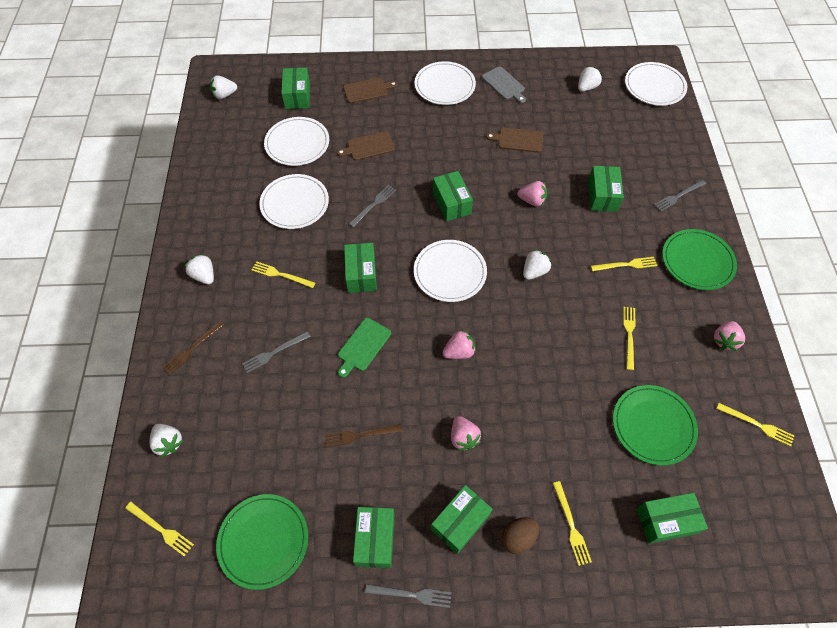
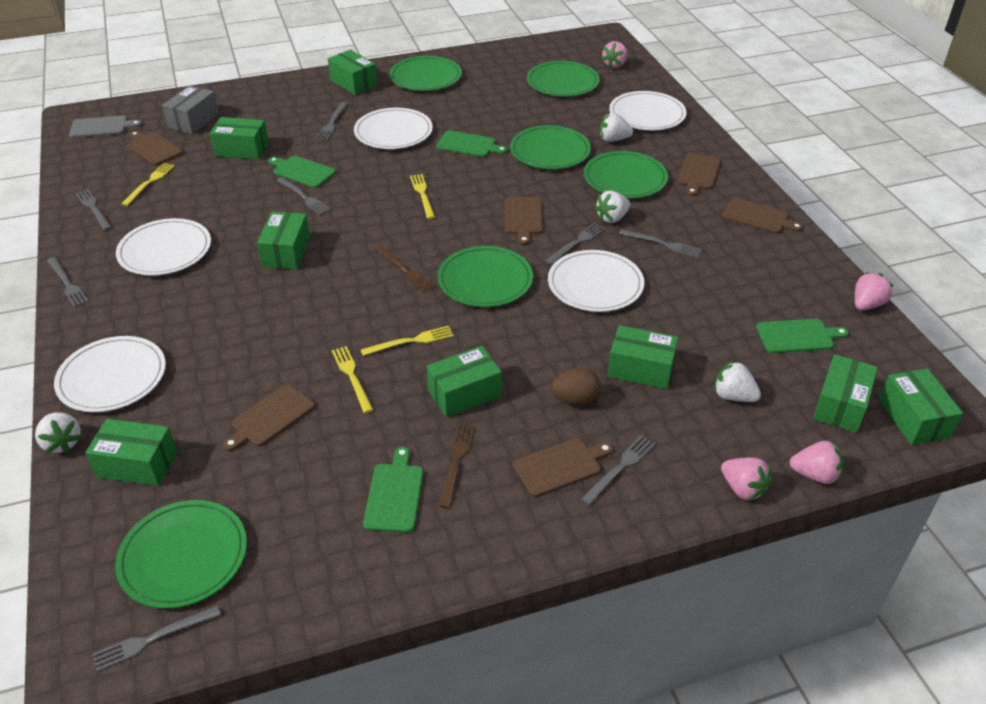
brown cutting board: [337,131,395,161] [343,78,398,103] [486,127,543,153] = 3 -> [127,131,183,166] [223,384,315,451] [505,197,543,245] [513,438,613,497] [677,153,720,196] [722,198,803,233] = 6
green box: [281,67,310,109] [344,243,377,293] [353,507,394,568] [431,485,492,554] [433,171,473,221] [588,166,624,212] [636,493,708,544] = 7 -> [85,419,177,486] [210,117,269,160] [257,212,310,269] [328,50,378,95] [427,346,502,418] [608,325,678,389] [813,354,878,433] [879,368,963,445] = 8
green cutting board: [338,318,391,378] = 1 -> [268,156,336,188] [363,447,423,533] [436,130,507,157] [756,319,849,353] = 4
green plate: [216,494,308,590] [613,385,698,466] [662,229,737,290] = 3 -> [115,500,247,609] [389,56,462,91] [437,246,533,307] [510,125,591,169] [527,61,600,97] [584,151,668,198] = 6
grey box: none = 0 -> [162,85,219,134] = 1
grey fork: [242,331,311,373] [349,185,396,227] [365,584,452,608] [654,180,706,211] = 4 -> [47,257,89,307] [76,189,112,231] [92,605,221,672] [277,177,331,215] [316,102,348,140] [545,223,605,265] [581,436,655,505] [619,229,702,258] = 8
white strawberry: [150,424,183,458] [185,254,214,284] [210,75,237,99] [523,249,552,280] [578,66,602,92] = 5 -> [35,412,82,453] [595,191,630,223] [599,112,633,142] [714,361,761,402] = 4
yellow fork: [125,502,194,557] [252,261,315,288] [553,481,592,566] [591,257,657,271] [623,307,636,370] [716,403,794,447] = 6 -> [121,163,175,206] [332,346,373,413] [361,326,454,356] [410,174,435,219] = 4

